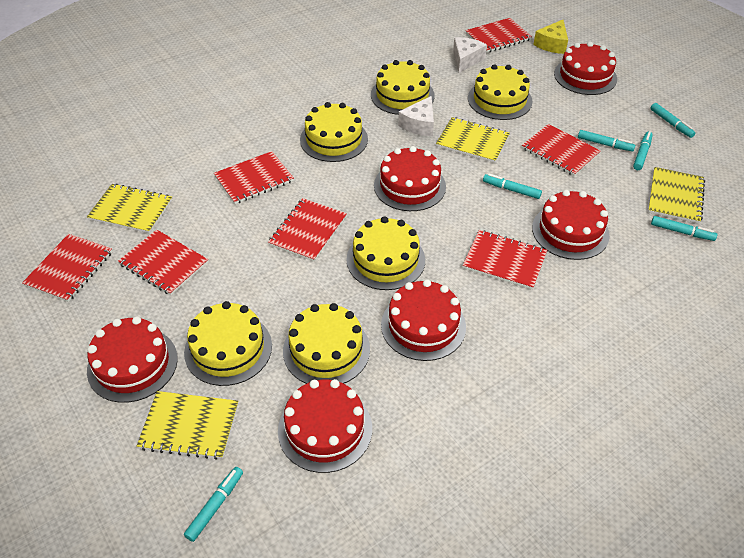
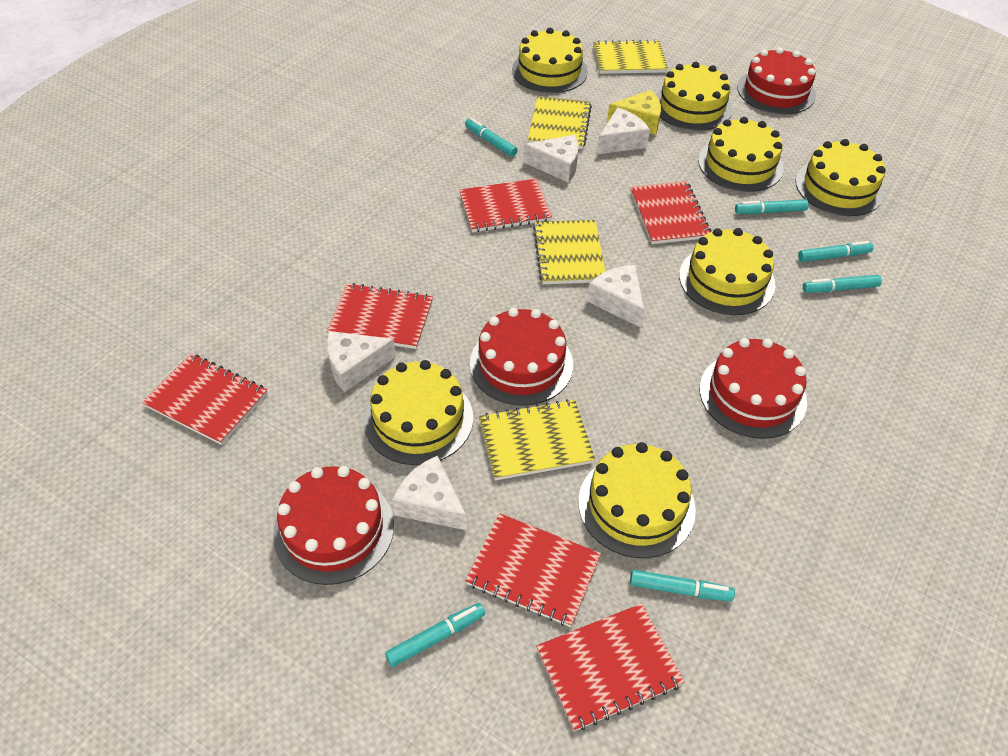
red cake: [87,316,178,403] [278,379,372,473] [374,146,446,211] [381,279,466,361] [532,190,610,260] [554,42,617,95] = 6 -> [273,466,394,585] [470,308,573,406] [699,338,807,439] [737,47,816,114] = 4
red notebook: [22,234,112,302] [118,230,208,295] [214,151,294,204] [268,198,347,262] [463,230,547,289] [466,18,532,53] [522,124,601,176] = 7 -> [142,354,268,445] [327,283,433,349] [459,179,552,232] [465,513,601,627] [536,603,685,731] [630,181,711,244] = 6
white cheese: [398,96,434,136] [453,37,487,73] = 2 -> [327,331,396,392] [392,456,467,530] [523,135,579,183] [587,265,645,328] [597,107,650,154] = 5
yellow cake: [184,301,272,386] [283,303,370,384] [300,102,368,162] [346,216,425,290] [371,60,435,115] [468,64,532,120] = 6 -> [364,360,473,465] [512,28,588,93] [578,442,696,558] [656,62,732,131] [679,228,775,315] [698,117,784,192] [796,139,886,216] = 7

